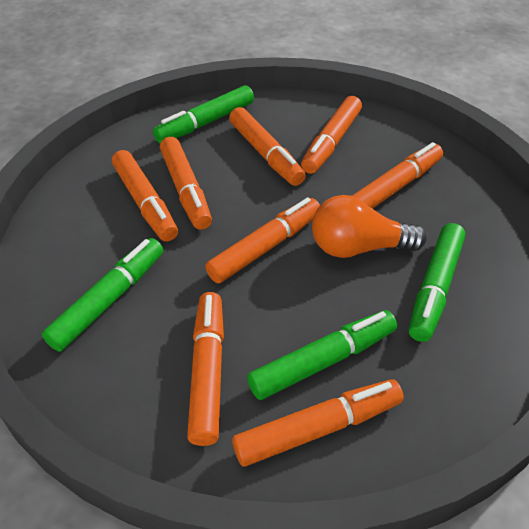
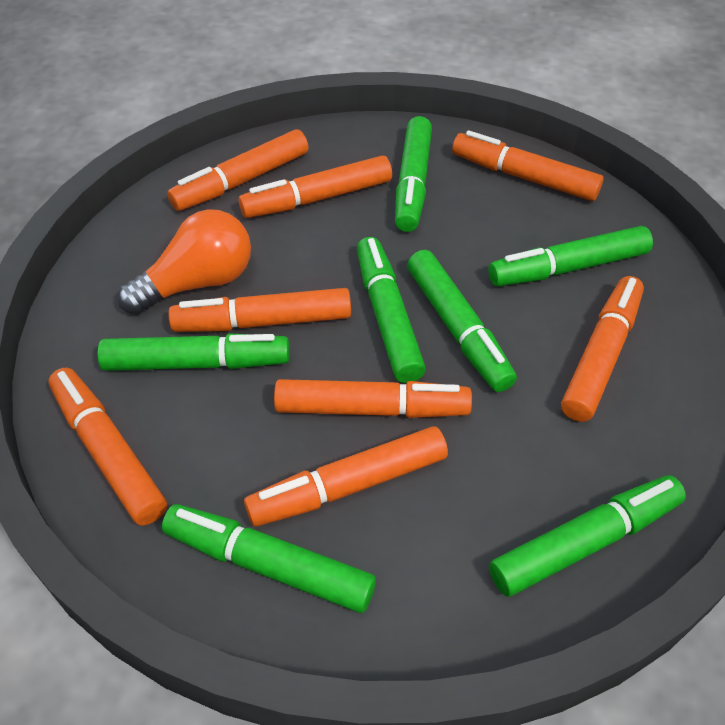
green marker: [42,238,163,352] [153,85,254,143] [247,310,397,400] [409,223,465,342] = 4 -> [98,333,290,371] [162,504,376,613] [357,237,426,383] [395,116,432,232] [407,250,517,392] [488,226,653,287] [489,476,686,597] = 7

